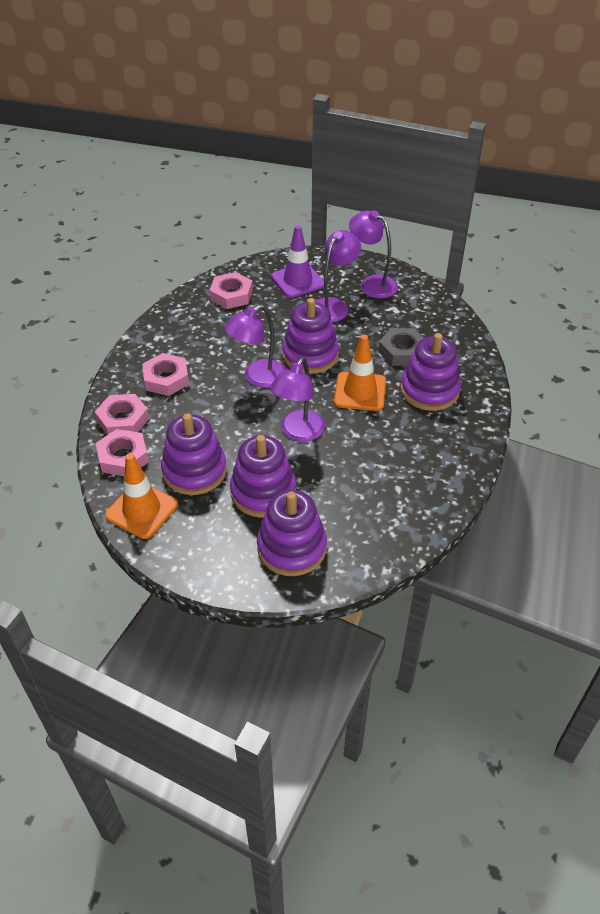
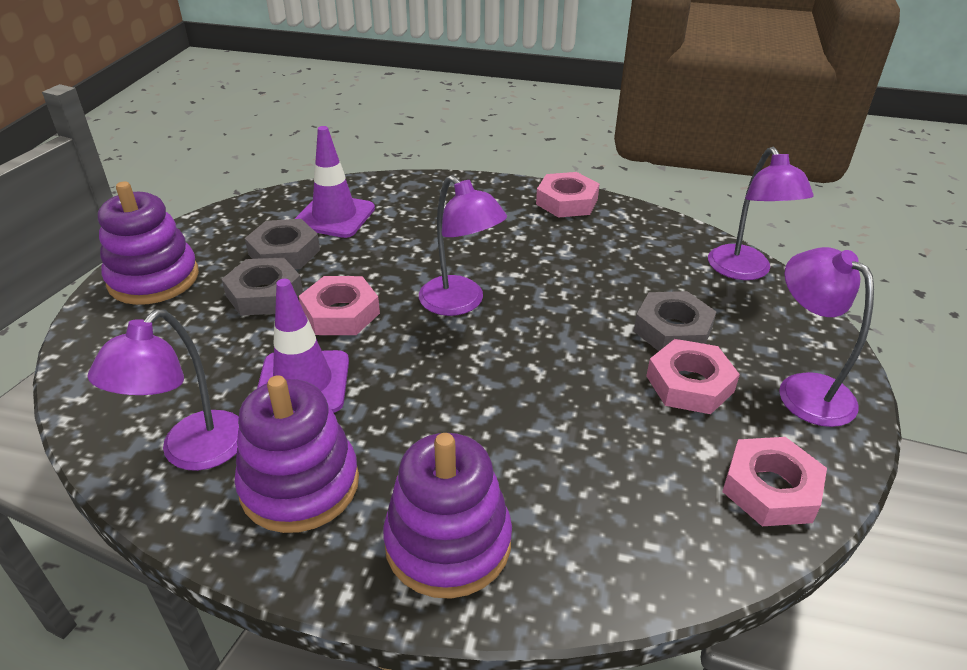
grey nut: [379,328,423,366] = 1 -> [222,257,303,316] [245,219,320,269] [634,291,716,351] = 3
orange traffic cone: [105,453,178,539] [334,334,386,411] = 2 -> none = 0
purple stacking toy: [161,413,227,495] [230,435,296,518] [257,490,327,576] [282,298,339,374] [401,333,461,411] = 5 -> [98,181,199,305] [235,375,359,533] [383,433,512,599] = 3
purple traffic cone: [271,225,324,298] = 1 -> [257,279,349,413] [295,126,375,238] = 2

